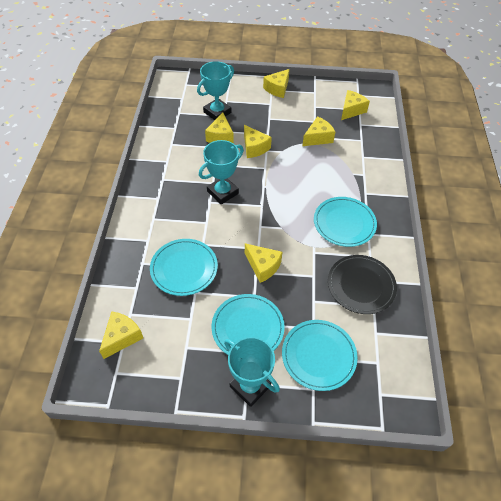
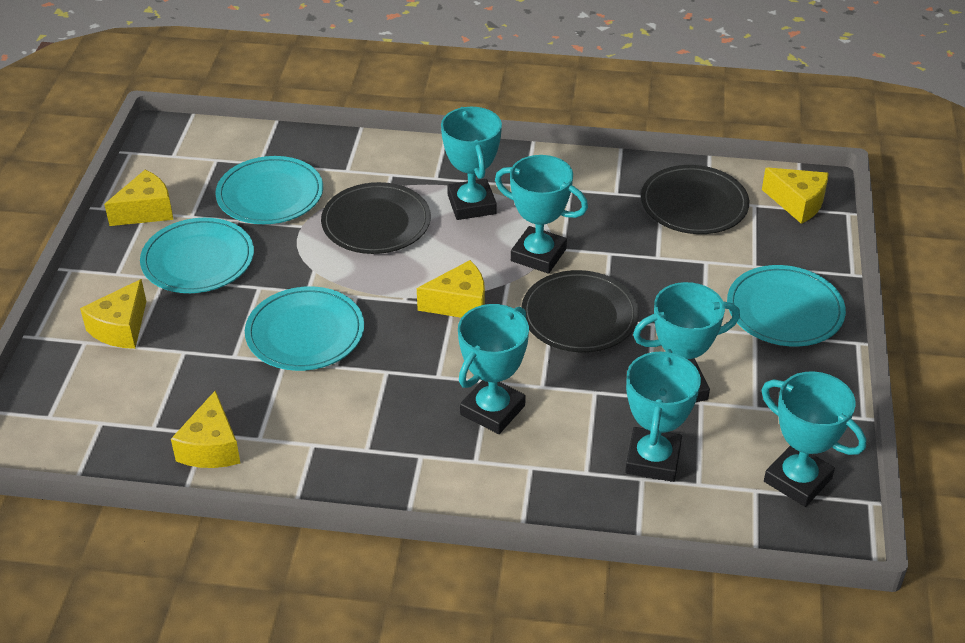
black plate: [328,255,397,314] = 1 -> [321,182,431,254] [521,270,639,352] [641,165,749,234] = 3
turquoise trophy: [197,61,234,120] [199,140,244,205] [224,337,280,407] = 3 -> [441,107,502,220] [458,304,529,434] [495,155,588,274] [625,349,701,482] [633,282,740,402] [761,371,866,507] = 6
yellow cheese: [99,311,143,359] [205,113,234,144] [244,125,272,158] [245,243,282,283] [263,69,290,98] [302,116,335,146] [341,90,370,120] = 7 -> [80,279,146,349] [104,170,173,226] [171,390,240,468] [417,260,485,318] [762,167,828,224] = 5

